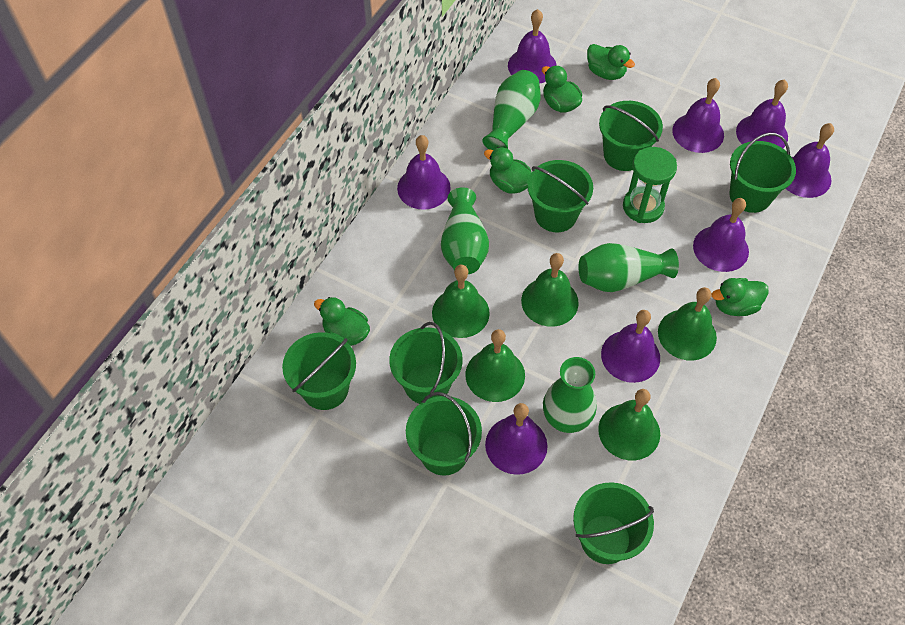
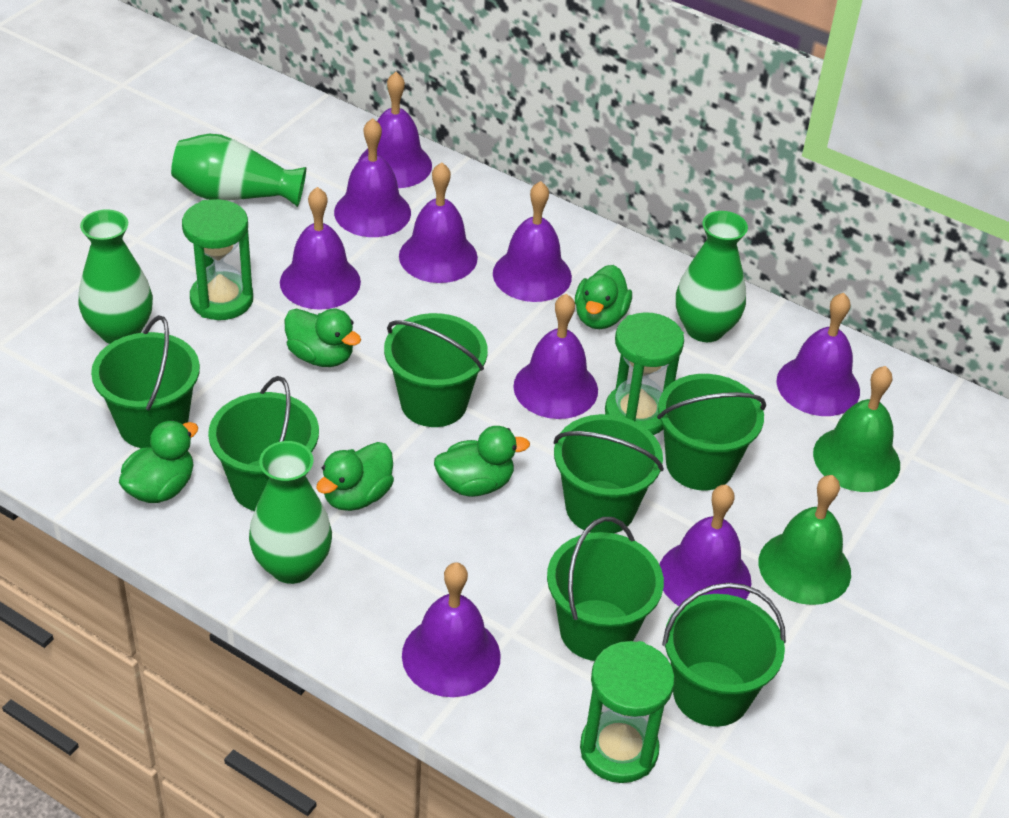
green bell: [432,265,490,338] [465,329,525,402] [521,253,579,327] [598,389,660,460] [658,287,717,361] = 5 -> [759,475,851,605] [813,366,900,492] = 2
green hourglass: [623,147,677,223] = 1 -> [182,199,253,320] [580,641,675,783] [605,312,684,435] = 3
purple bell: [397,135,451,210] [485,403,547,475] [508,9,556,84] [601,310,660,383] [672,78,724,153] [693,198,749,272] [736,79,788,148] [785,123,834,198] = 8 -> [280,187,361,310] [334,118,411,237] [358,72,432,188] [399,162,478,283] [402,562,501,697] [493,181,572,302] [513,294,598,419] [659,484,751,606] [776,293,860,416] = 9

